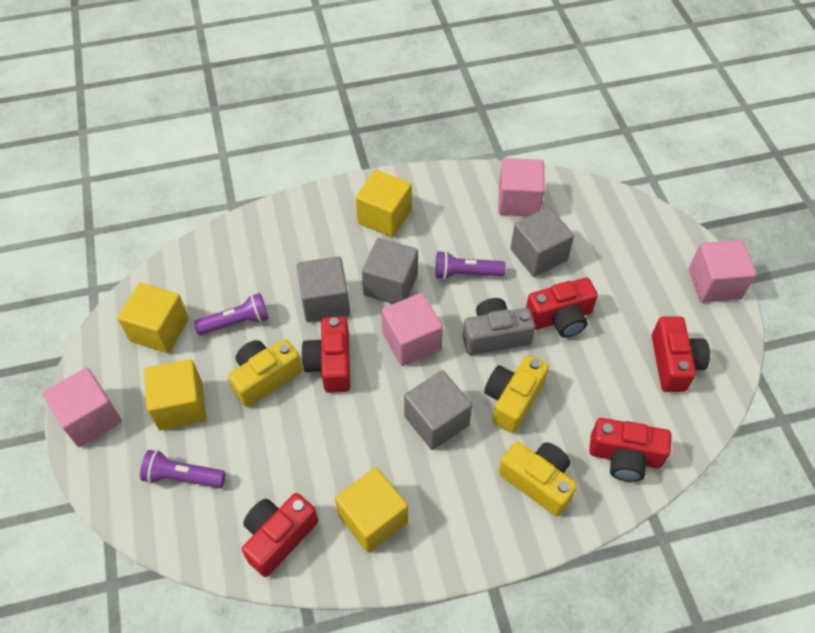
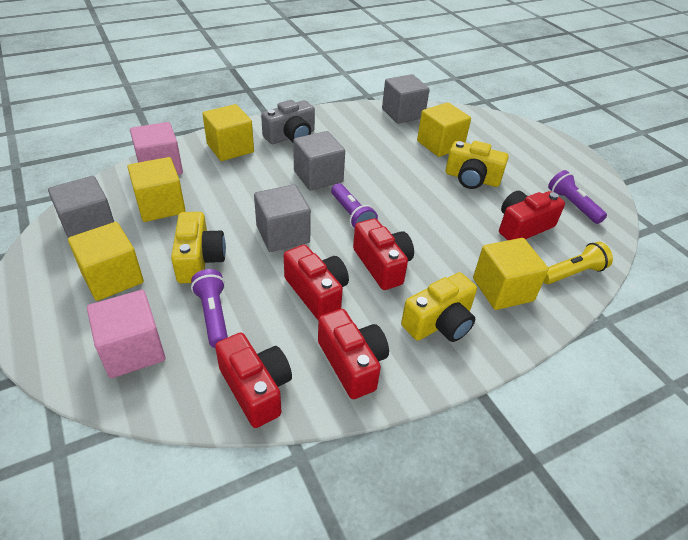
pink cube: [43,368,122,447] [381,293,443,366] [498,158,545,216] [689,240,756,303] = 4 -> [87,290,165,378] [130,122,183,175] = 2
yellow cube: [117,283,189,353] [144,359,206,431] [335,467,408,553] [356,170,412,237] = 4 -> [68,222,144,301] [127,157,186,222] [202,104,254,161] [417,102,471,157] [473,238,549,310] = 5
yellow flashlight: none = 0 -> [543,242,613,284] = 1

